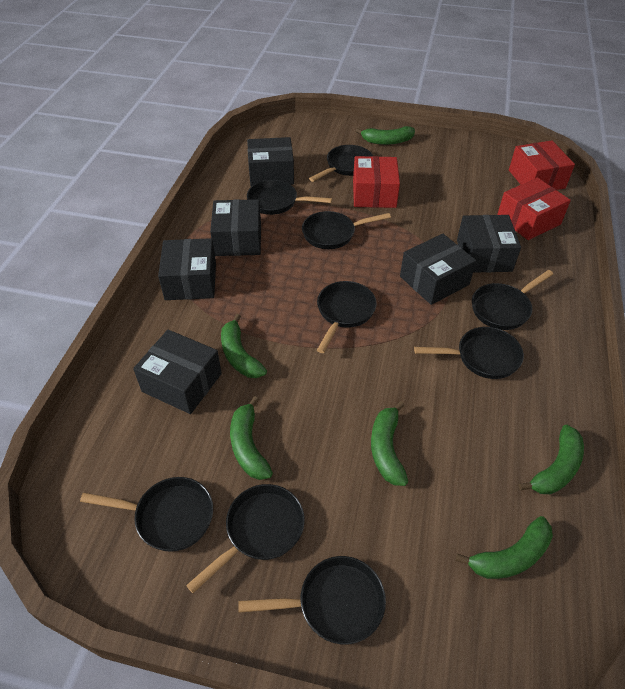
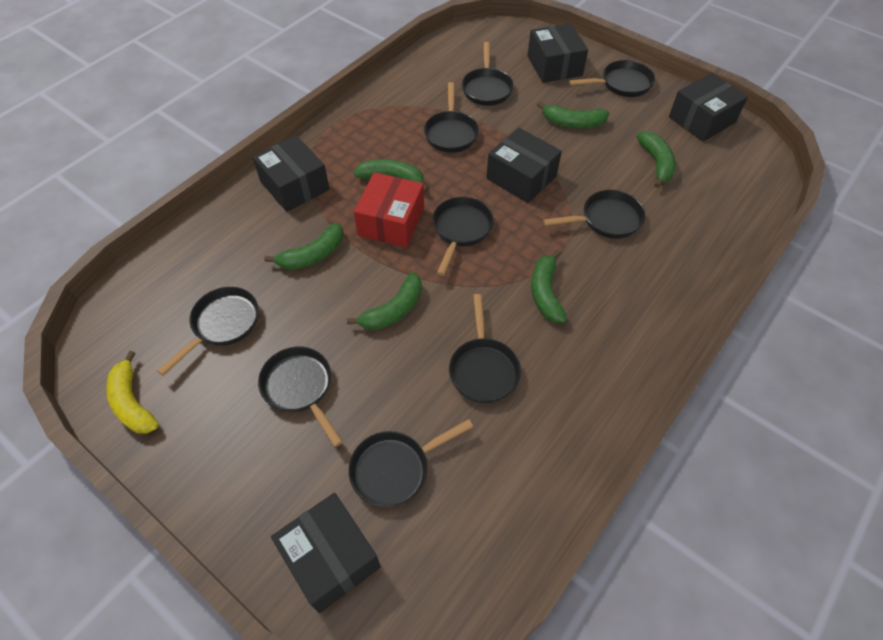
black box: [133,330,222,414] [158,238,216,300] [210,199,261,256] [247,137,294,187] [400,234,476,305] [457,215,521,273] = 6 -> [252,135,330,212] [271,493,381,613] [486,128,562,203] [527,23,588,83] [669,73,748,142] = 5
red box: [353,156,400,208] [497,178,571,240] [509,140,575,190] = 3 -> [354,172,424,248] = 1
yellow banana: none = 0 -> [106,351,159,434] = 1

